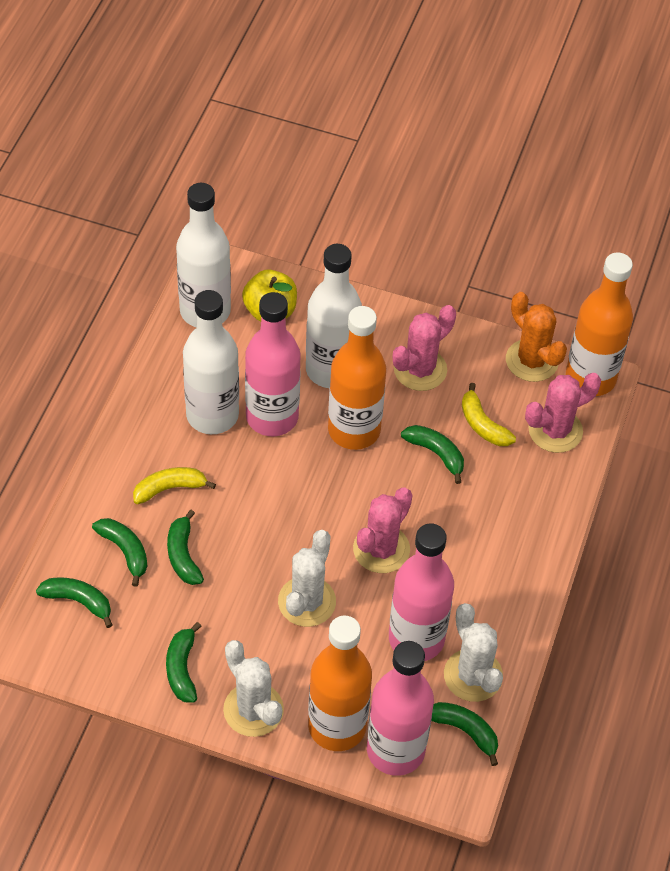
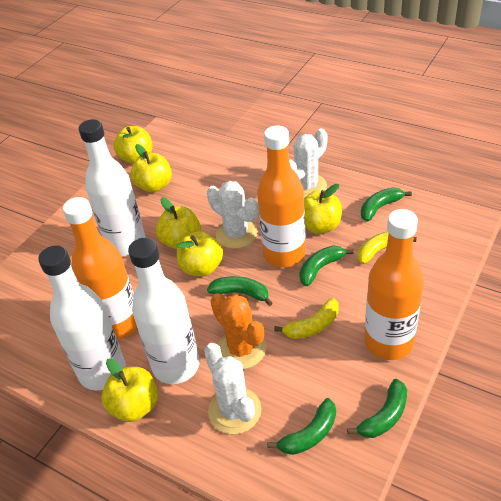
green banana: [36,577,113,628] [92,518,147,587] [166,622,202,703] [167,510,204,585] [401,425,464,484] [431,702,498,766] = 6 -> [207,276,272,306] [268,398,336,455] [299,246,354,286] [347,379,407,438] [361,188,412,221] = 5
pink bottle: [245,292,301,436] [367,641,434,776] [389,523,454,661] = 3 -> none = 0
pink cactus: [353,488,412,573] [393,305,456,391] [525,373,601,453] = 3 -> none = 0
yellow apple: [242,269,297,322] = 1 -> [101,359,158,422] [113,126,152,164] [131,144,172,193] [156,197,201,249] [177,231,223,277] [304,184,342,234] = 6

